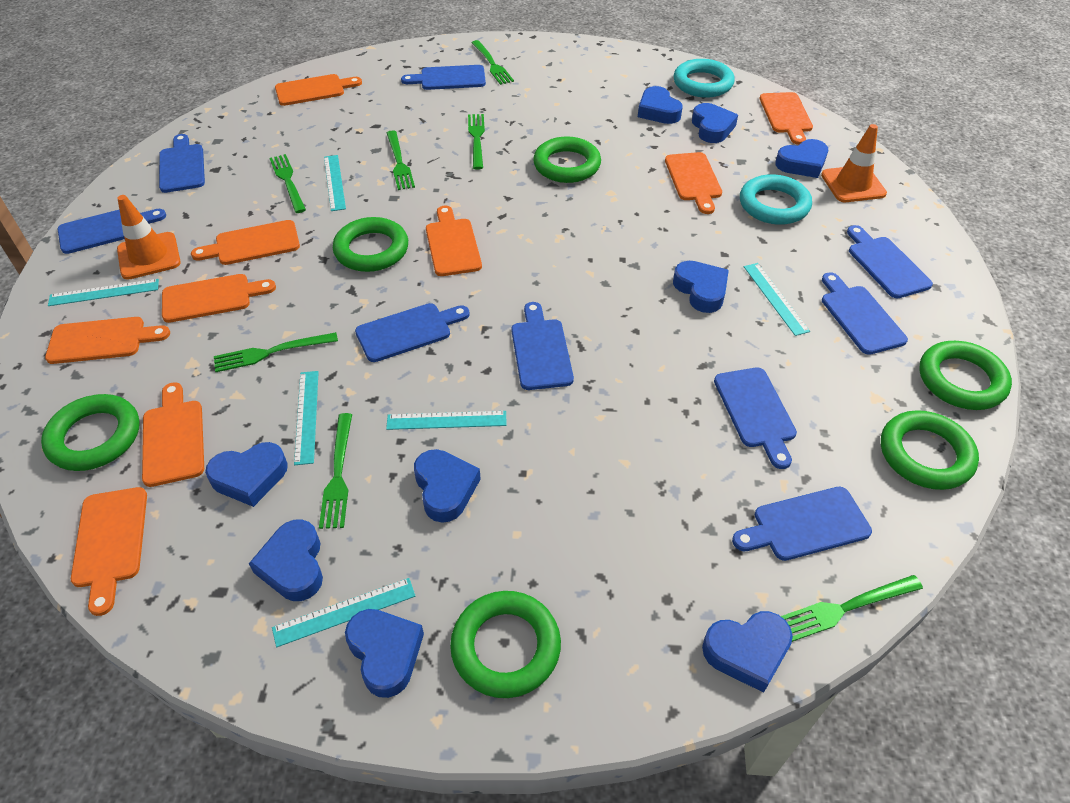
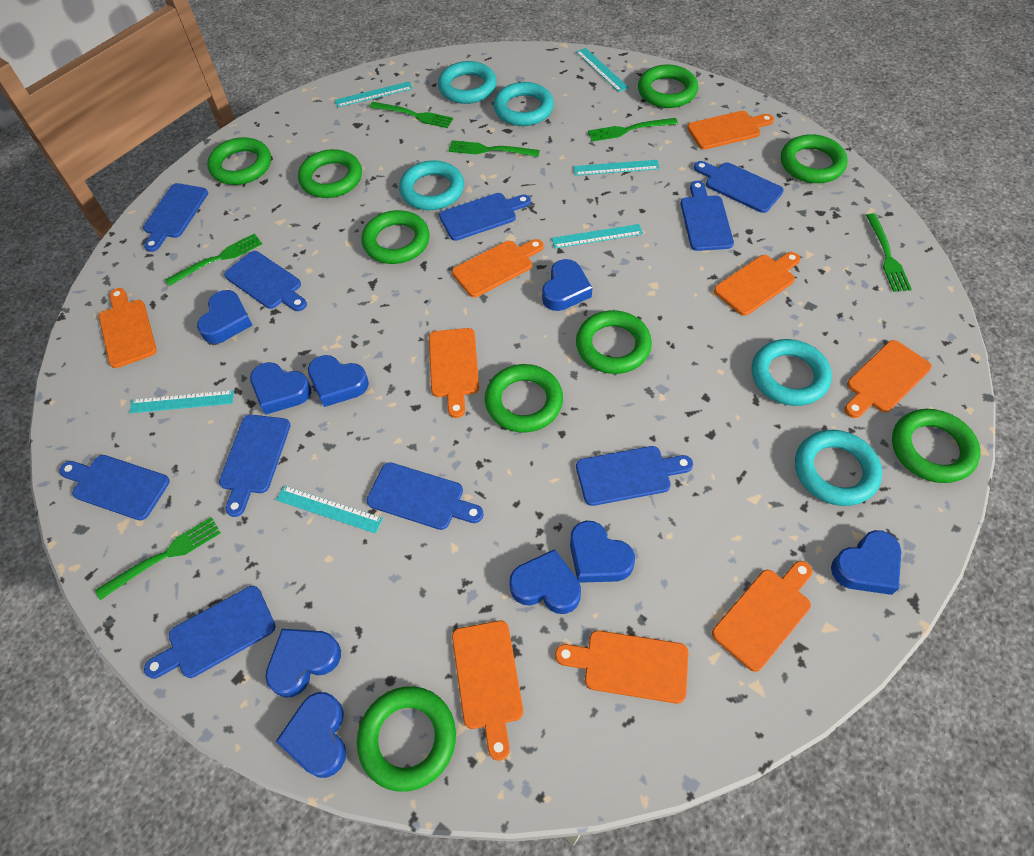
blue cutting board: [58,208,166,254] [159,134,205,193] [355,303,470,362] [401,65,486,90] [511,302,574,390] [714,367,797,469] [732,487,872,561] [822,272,908,355] [847,225,933,298] = 9 -> [59,455,170,521] [143,183,208,252] [144,586,276,679] [219,415,290,517] [224,251,307,311] [367,462,484,530] [439,193,531,241] [576,446,693,506] [681,181,734,251] [694,161,784,213] = 10
green fork: [214,332,338,372] [270,154,306,213] [319,413,352,529] [387,130,415,190] [468,114,485,170] [472,40,514,85] [781,575,923,642] = 7 -> [95,517,220,600] [165,233,262,286] [369,102,453,128] [449,140,540,157] [588,118,678,142] [866,213,912,292] = 6
green ring: [41,394,140,471] [333,217,408,272] [450,591,561,698] [533,137,601,183] [881,410,979,490] [919,341,1012,410] = 6 -> [207,137,271,185] [298,149,362,198] [357,686,456,792] [361,210,430,264] [485,364,563,432] [576,310,652,374] [638,65,698,108] [781,134,848,183] [892,409,980,483] = 9
orange traffic cone: [117,195,181,280] [821,124,887,202] = 2 -> none = 0
turquoise ring: [674,59,735,98] [740,174,812,225] = 2 -> [399,160,464,210] [438,61,497,104] [493,82,554,126] [752,339,832,406] [795,430,882,506] = 5

